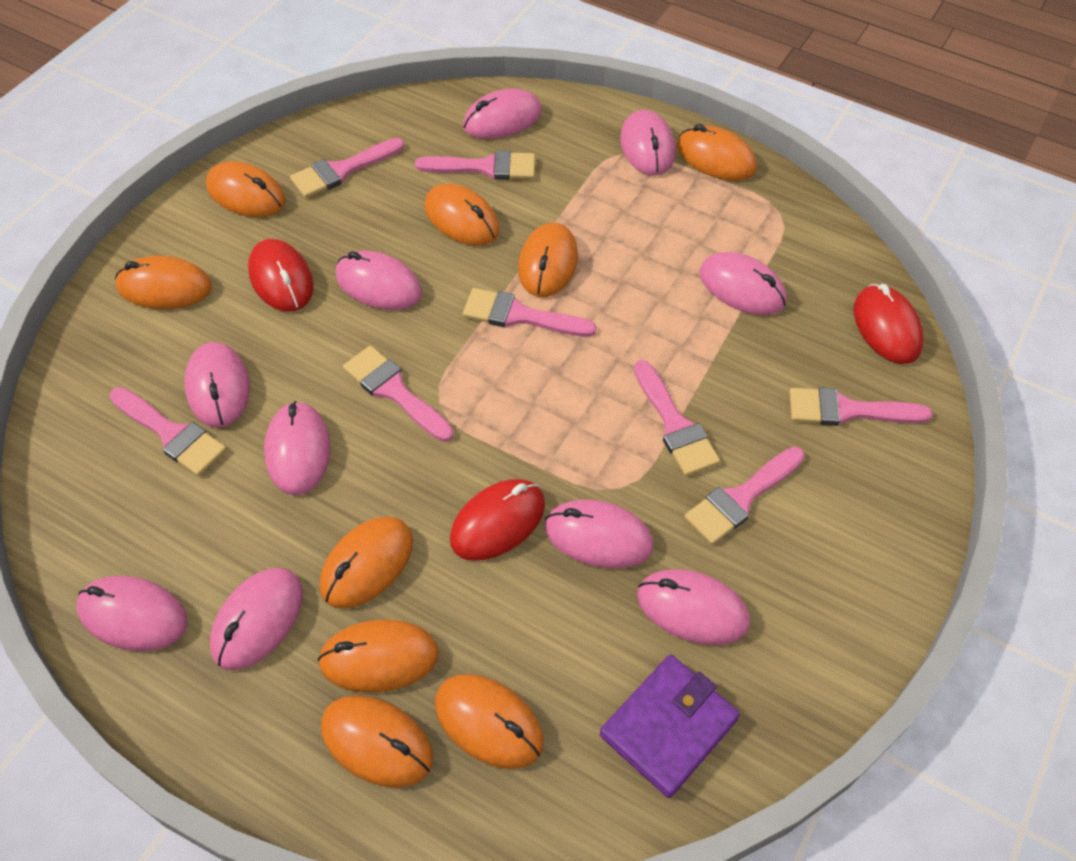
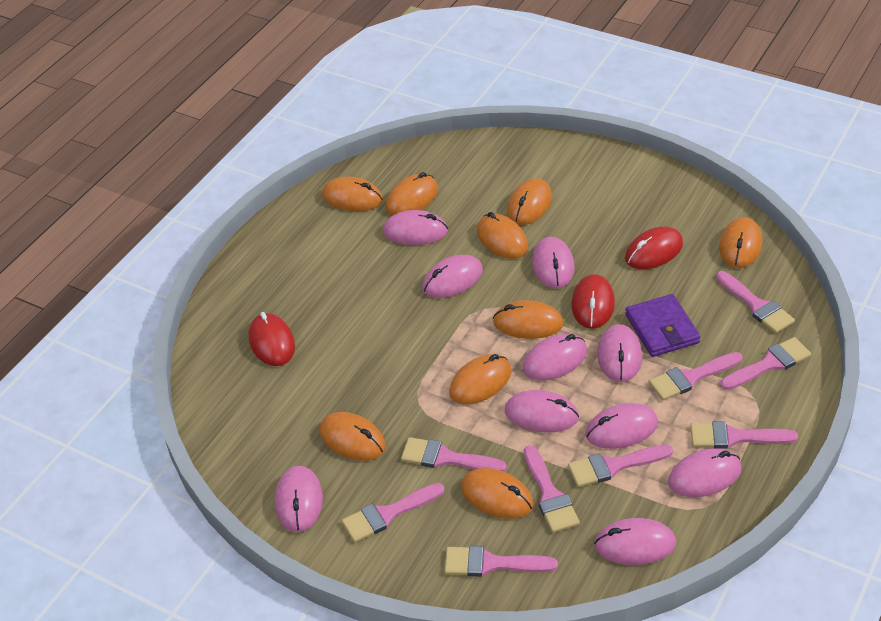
pink brush: [109,387,227,476] [290,138,405,198] [343,346,454,442] [415,150,535,180] [463,288,597,337] [634,360,720,476] [684,446,805,545] [789,387,933,426] = 8 -> [342,483,445,542] [401,437,507,472] [444,546,558,577] [524,445,580,533] [568,445,673,487] [649,352,743,400] [690,421,798,449] [716,271,795,333] [720,337,811,390] = 9

